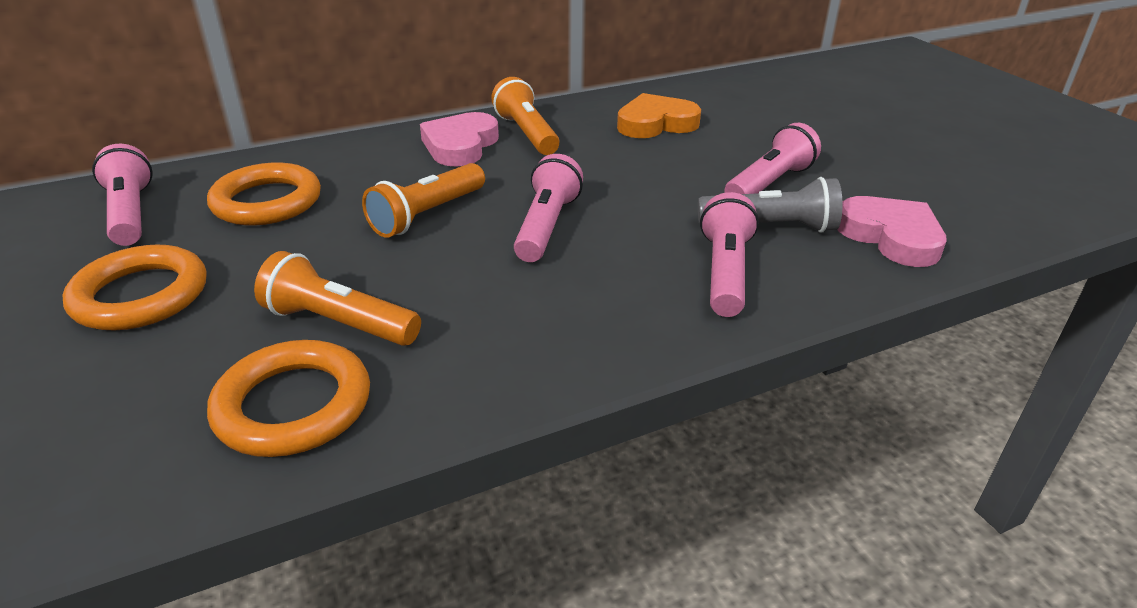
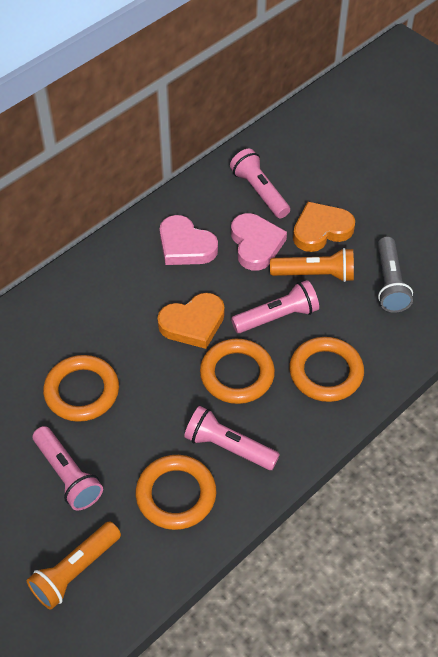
orange flashlight: [254,251,421,346] [362,163,485,238] [491,77,559,155] = 3 -> [27,521,121,610] [270,248,354,282] = 2
orange heart: [617,93,701,138] = 1 -> [157,293,225,349] [293,202,355,252] = 2
orange ring: [62,245,206,331] [207,162,321,225] [207,340,370,457] = 3 -> [43,355,119,422] [136,455,216,530] [200,339,275,404] [289,337,364,402] = 4

